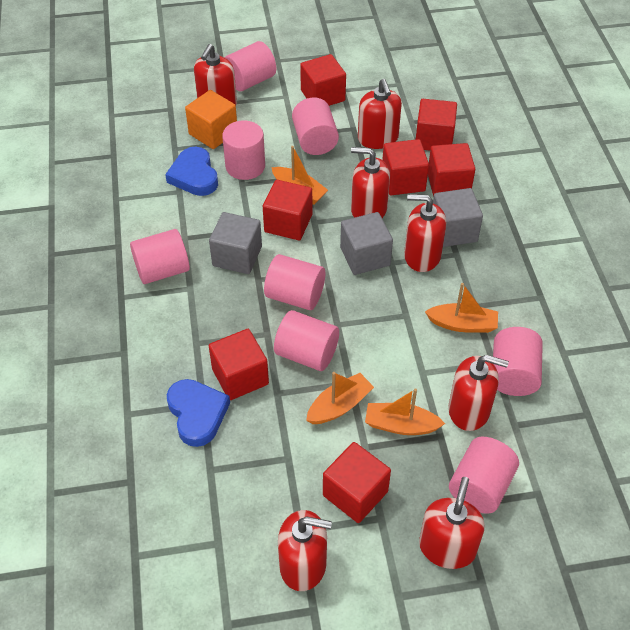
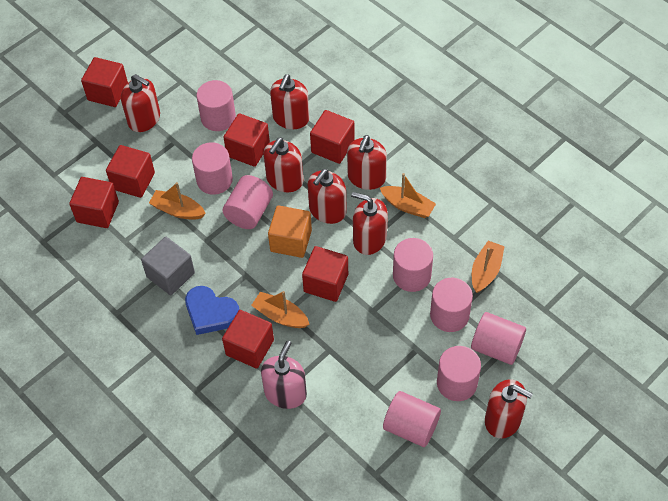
blue heart: [165,147,218,196] [167,379,230,447] = 2 -> [185,286,239,335] = 1
grey cube: [209,212,262,274] [340,212,393,275] [433,188,483,247] = 3 -> [141,237,195,295] = 1
pink soap dispenser: none = 0 -> [261,341,307,409] = 1

